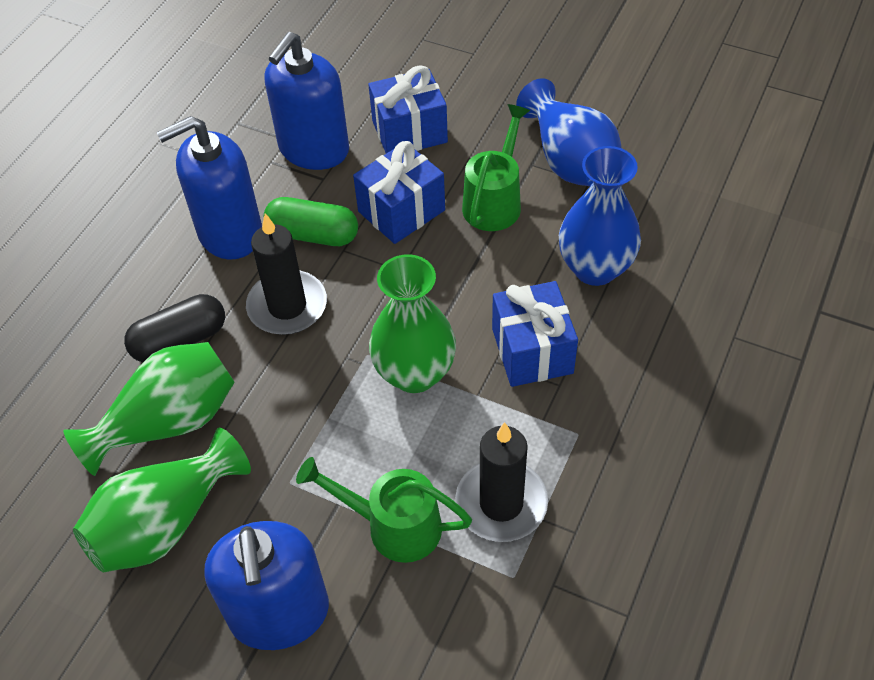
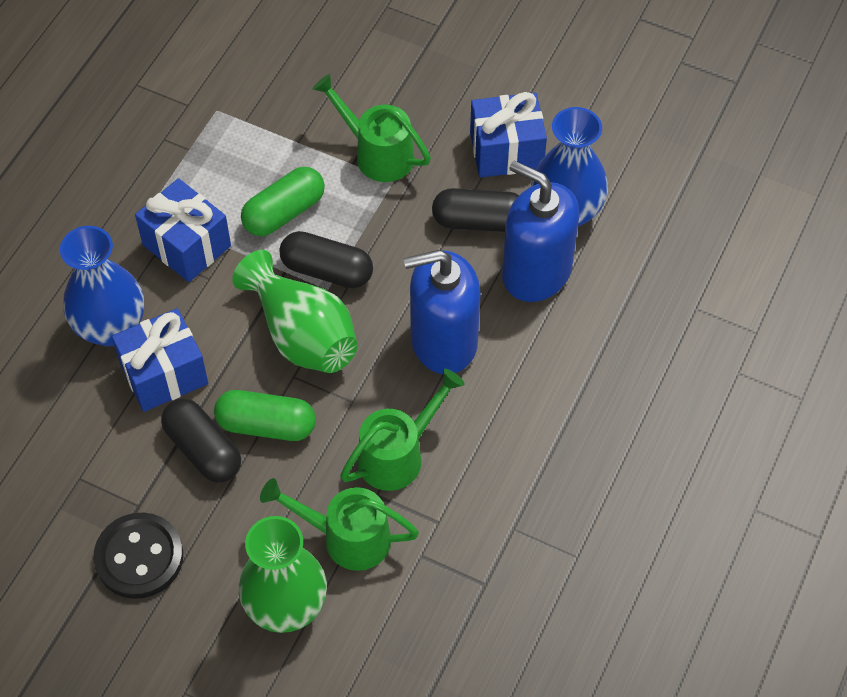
black button: none = 0 -> [94,512,183,599] = 1
black candle: [246,213,327,335] [455,422,548,542] = 2 -> none = 0
black capsule: [124,294,225,362] = 1 -> [161,398,241,483] [279,231,373,288] [432,188,519,232] = 3
blue soap dispenser: [157,116,262,260] [204,521,329,650] [265,32,349,170] = 3 -> [403,250,481,374] [502,161,580,302] = 2
green capsule: [264,197,358,246] = 1 -> [214,390,316,441] [241,167,325,236] = 2
green vase: [63,342,235,476] [73,428,251,572] [369,254,456,393] = 3 -> [233,250,358,373] [238,516,327,633] = 2
green watering can: [296,457,472,563] [462,104,530,231] = 2 -> [260,478,419,571] [312,74,431,182] [340,369,465,491] = 3

